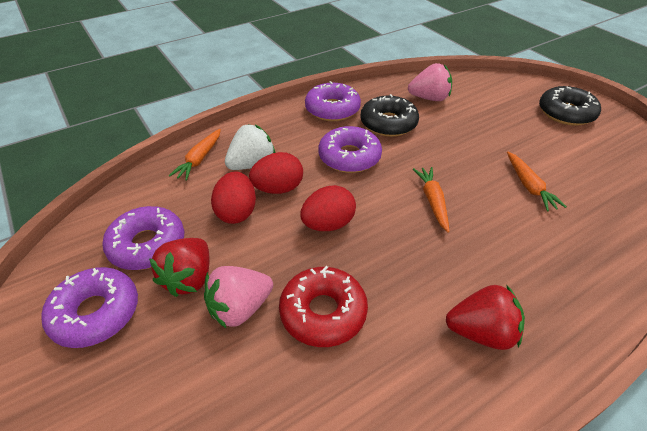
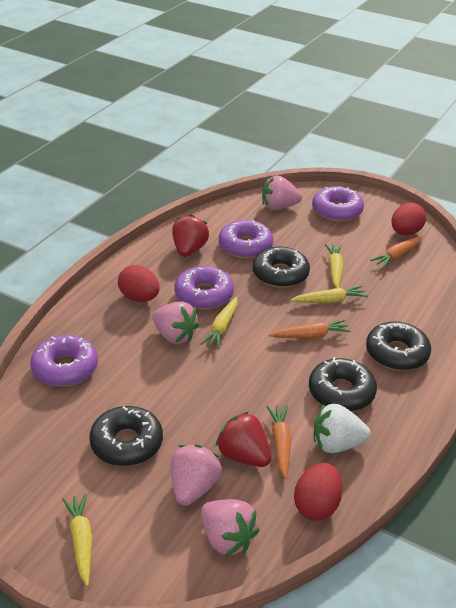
black donut: [360,94,419,137] [539,86,601,126] = 2 -> [89,406,163,466] [253,246,310,288] [309,357,377,411] [366,321,431,371] = 4
pink strawberry: [204,266,273,329] [408,63,452,101] = 2 -> [153,302,200,344] [171,444,221,506] [201,499,260,556] [262,175,302,210] = 4
red donut: [279,266,368,347] = 1 -> none = 0
yellow carrot: none = 0 -> [62,494,92,586] [201,297,238,349] [290,285,368,303] [325,244,343,288] = 4

